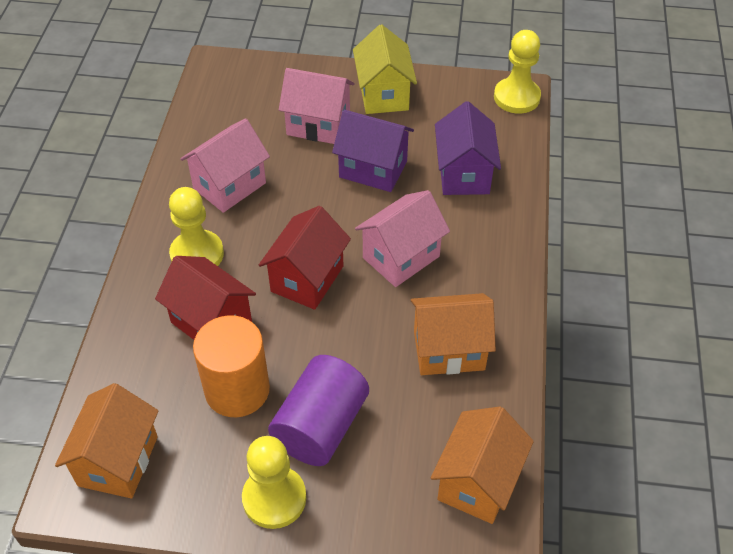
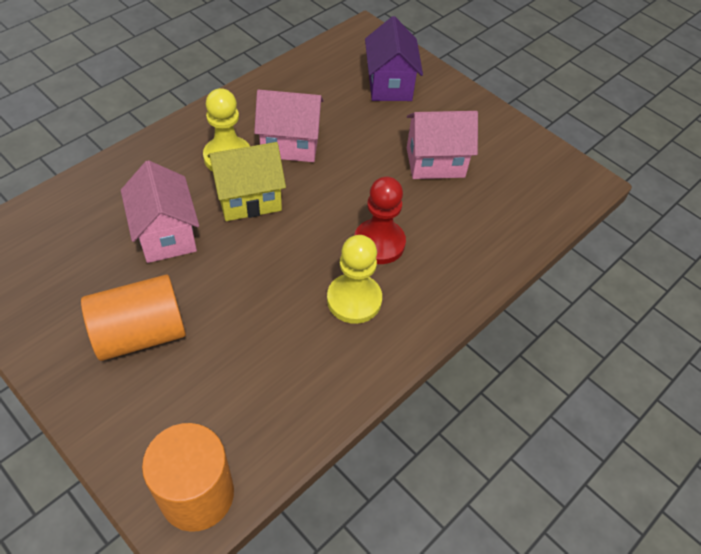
orange cylinder: [193,315,270,417] = 1 -> [81,274,186,361] [142,423,234,532] = 2
orange house: [55,383,158,498] [411,293,496,375] [431,407,534,524] = 3 -> none = 0
purple cylinder: [268,355,369,466] = 1 -> none = 0
purple house: [332,110,414,192] [435,101,501,195] = 2 -> [365,16,423,101] = 1
red house: [155,256,256,340] [259,206,351,310] = 2 -> none = 0
red pawn: none = 0 -> [354,177,406,264] = 1
yellow pawn: [169,187,224,266] [242,436,306,529] [494,30,541,114] = 3 -> [203,88,250,172] [327,235,382,324] = 2

